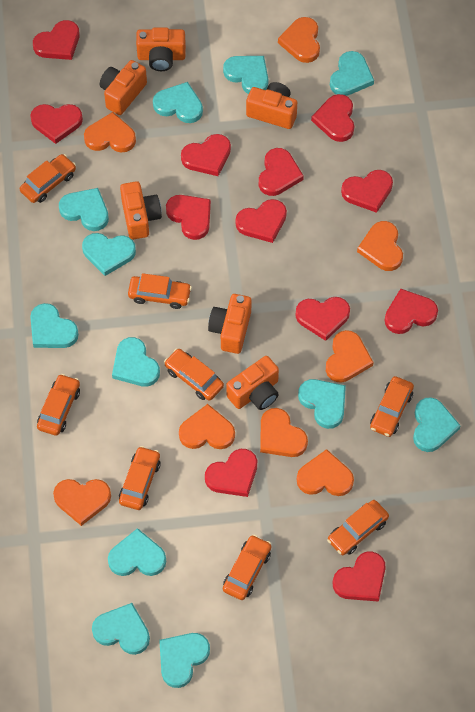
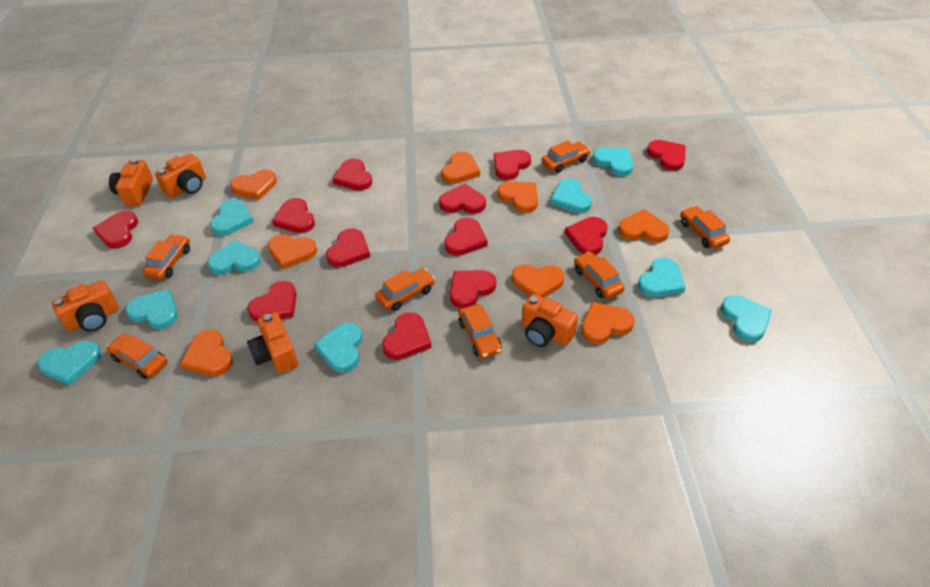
orange camera: [100,60,147,115] [120,181,162,240] [136,28,186,71] [208,294,251,354] [226,356,279,410] [246,82,297,129] = 6 -> [52,280,119,331] [109,159,153,206] [155,153,206,198] [247,313,298,374] [522,294,578,347] = 5
orange car: [20,154,76,203] [37,374,80,436] [119,446,161,510] [128,273,192,309] [164,349,224,401] [223,535,271,600] [327,500,389,555] [370,376,414,437] = 8 -> [106,334,167,379] [143,234,190,280] [375,268,435,311] [458,304,502,358] [541,140,591,173] [574,251,625,299] [680,206,730,249] = 7
turquoise heart: [30,303,79,348] [59,188,109,231] [82,233,136,276] [92,603,150,655] [108,528,166,576] [112,337,160,387] [153,82,203,123] [159,633,210,688] [223,56,269,94] [298,379,346,429] [330,51,374,96] [413,397,461,452] = 12 -> [38,341,102,385] [125,289,178,329] [208,240,261,275] [210,199,254,236] [314,322,363,373] [550,178,592,213] [592,147,634,176] [638,258,686,297] [721,295,772,342] = 9

